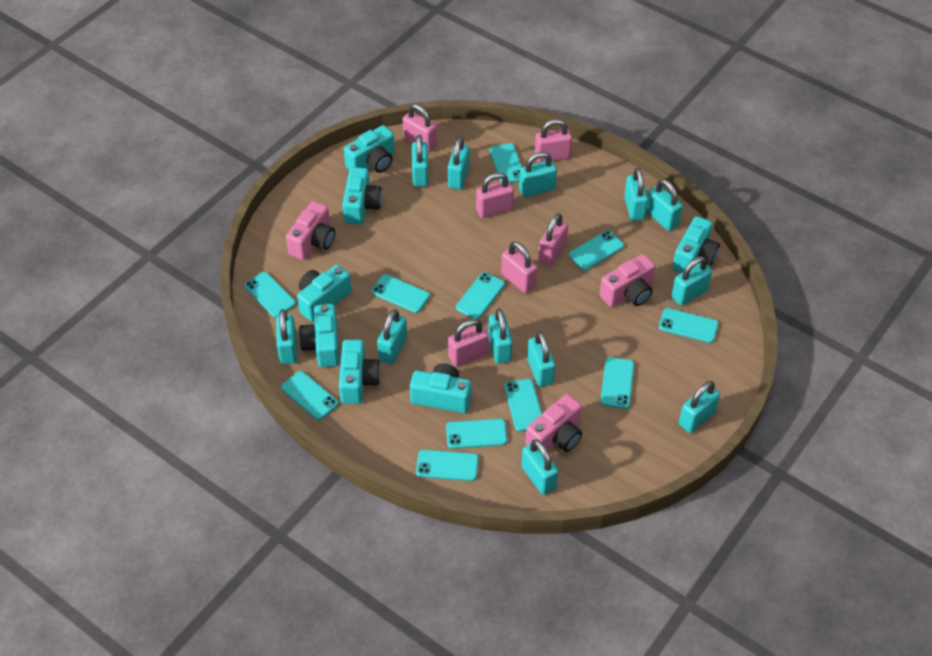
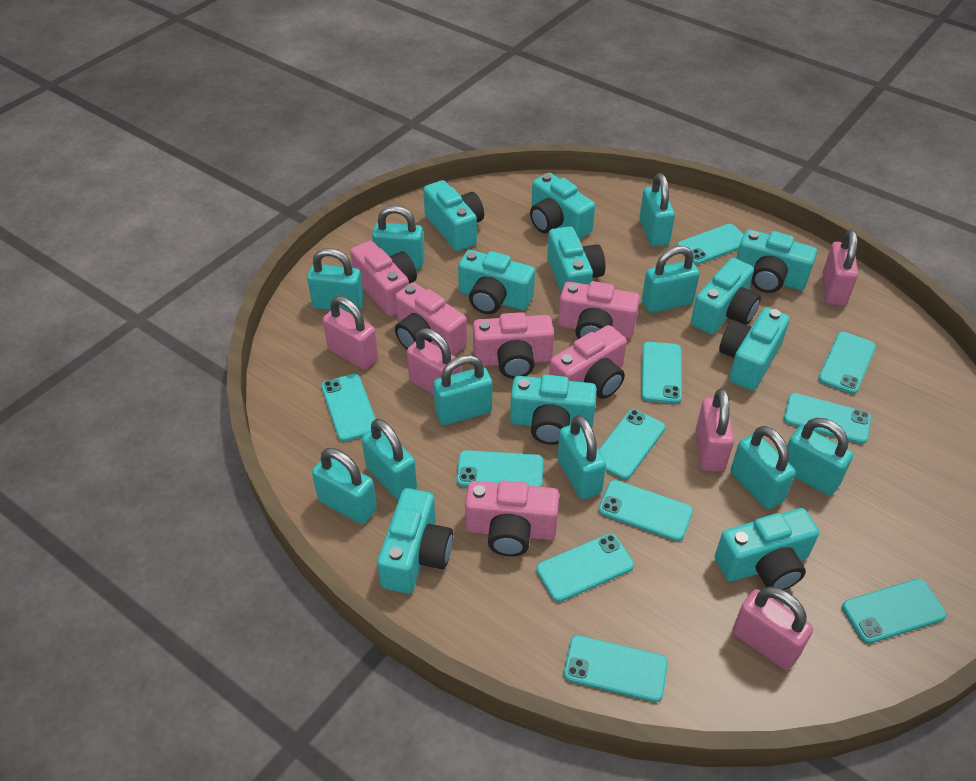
pink camera: [286,201,335,260] [525,394,582,452] [599,254,655,307] = 3 -> [350,241,417,316] [395,282,467,356] [465,480,559,556] [473,312,554,379] [549,325,627,399] [558,281,640,339] = 6
pink padlock: [403,104,437,152] [448,319,489,367] [476,172,514,218] [501,242,537,293] [535,119,572,163] [538,213,568,266] = 6 -> [323,296,378,370] [407,328,462,395] [696,388,734,472] [732,587,813,670] [822,230,858,306] = 5
turquoise camera: [297,264,352,322] [299,304,339,367] [339,340,381,404] [342,167,382,225] [344,125,395,173] [410,363,471,413] [672,216,720,273] = 7 -> [377,488,453,594] [423,180,484,251] [458,250,535,314] [510,375,597,445] [530,173,595,239] [547,226,606,293] [691,258,761,334] [715,508,819,590] [719,307,790,391] [736,229,817,293] = 10
turquoise padlock: [276,309,297,364] [377,309,407,364] [412,135,428,187] [448,137,470,190] [489,308,512,364] [519,152,557,198] [521,439,558,495] [527,331,555,387] [624,168,648,221] [647,179,683,231] [672,256,712,306] [679,381,720,433] = 12 -> [307,248,364,313] [312,448,377,524] [362,419,417,500] [372,205,425,269] [433,355,492,425] [557,415,606,499] [639,173,675,247] [642,246,700,313] [731,426,796,509] [787,418,853,496] = 10

